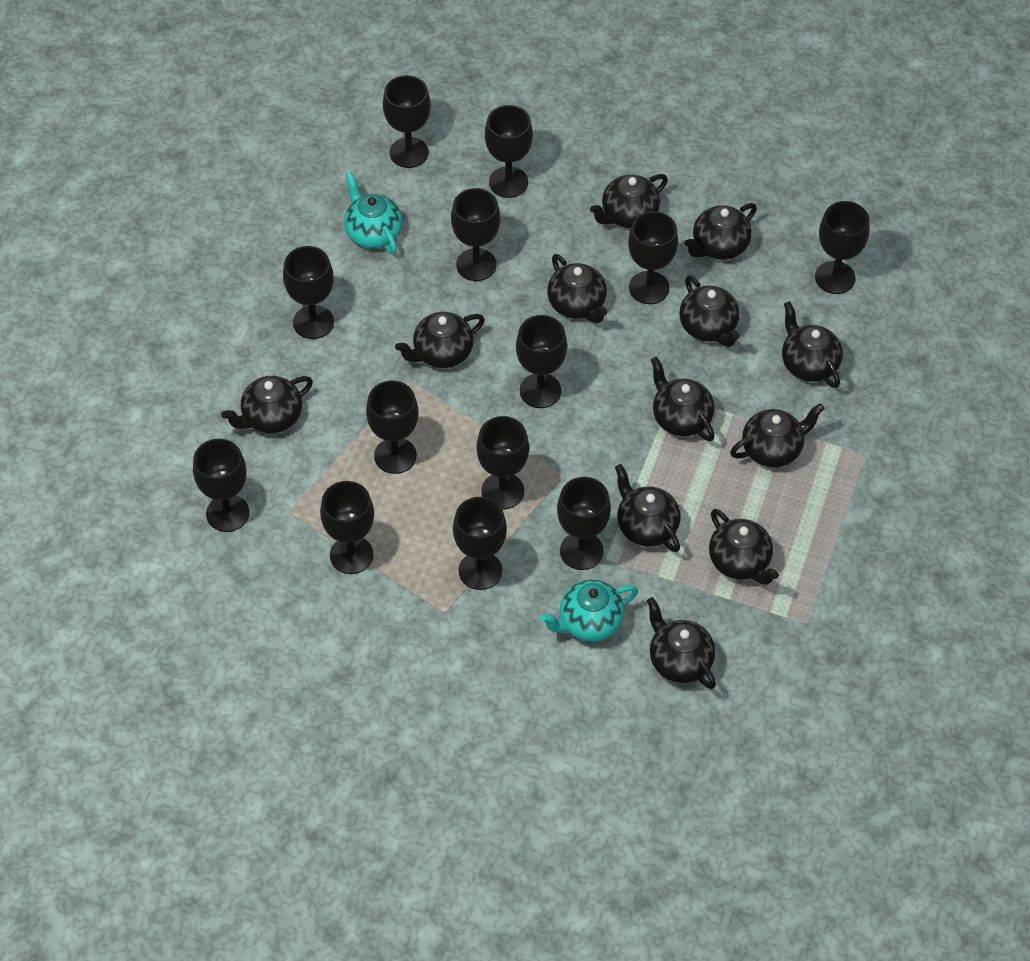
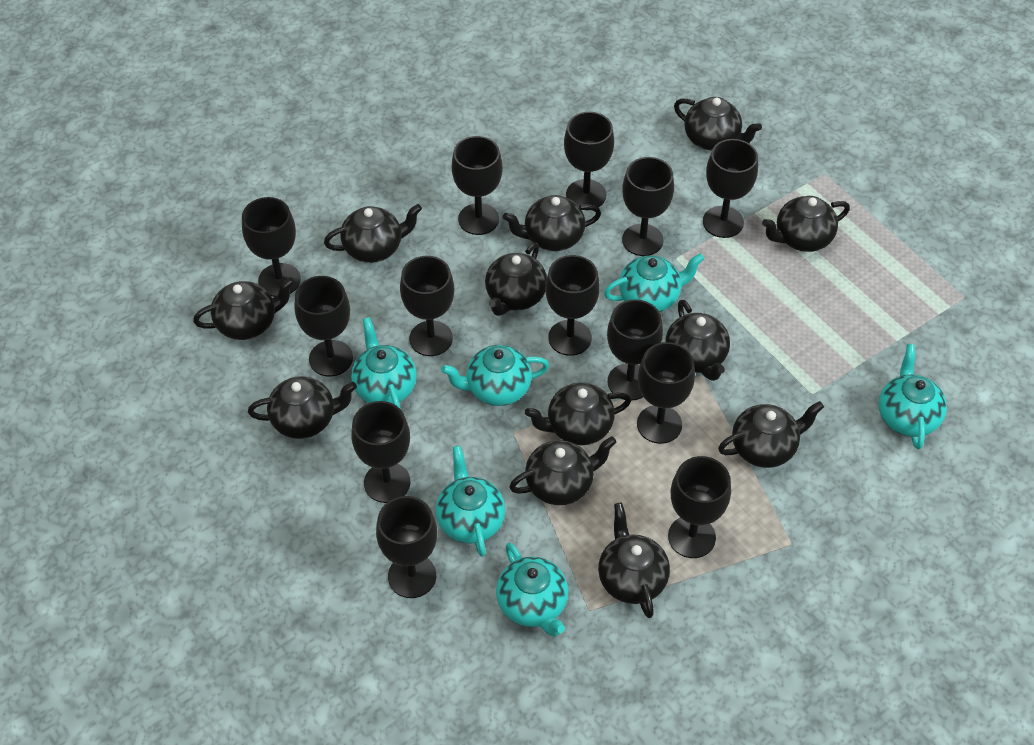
turquoise teapot: [344,172,403,253] [540,579,638,642] = 2 -> [351,317,417,408] [436,446,505,557] [441,345,549,406] [496,543,568,637] [604,253,704,312] [879,344,947,449] = 6

